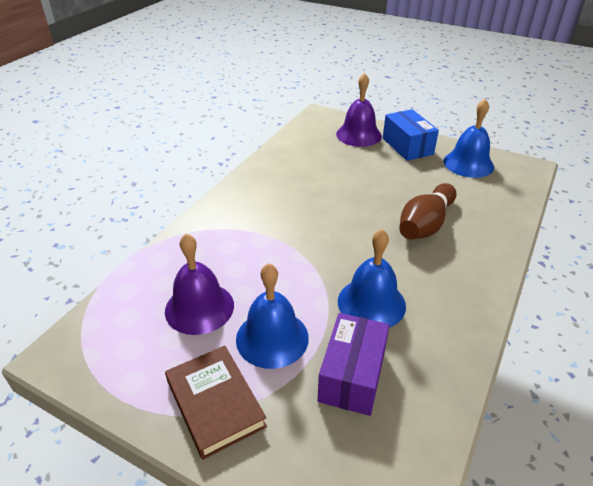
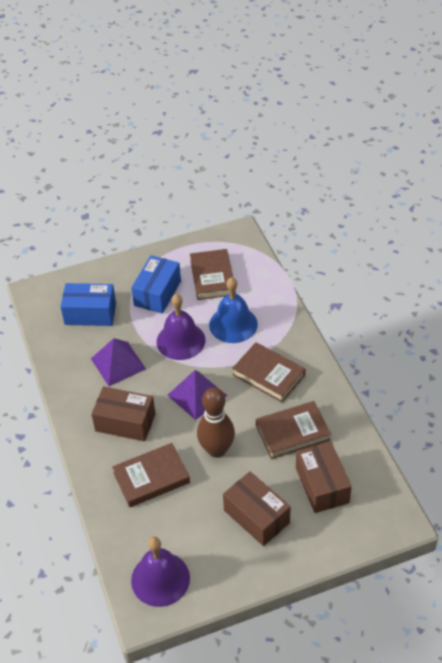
blue bell: [236,263,309,369] [338,229,406,328] [443,99,494,178] = 3 -> [209,277,258,343] = 1
blue box: [383,109,439,161] = 1 -> [60,283,116,326] [131,255,181,314] = 2
brown book: [165,346,267,460] = 1 -> [112,443,190,508] [190,249,236,300] [232,342,305,402] [256,401,331,459] = 4
brown box: none = 0 -> [91,387,156,441] [223,471,291,546] [296,441,352,513] = 3
purple box: [318,313,390,416] = 1 -> none = 0
purple pyramid: none = 0 -> [91,338,146,386] [167,370,227,420] = 2

